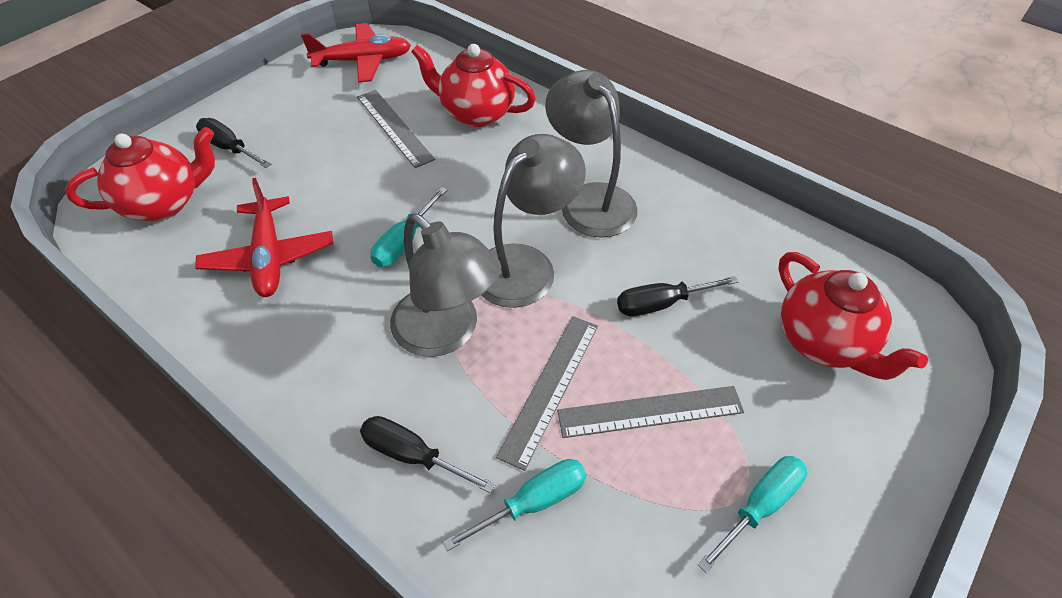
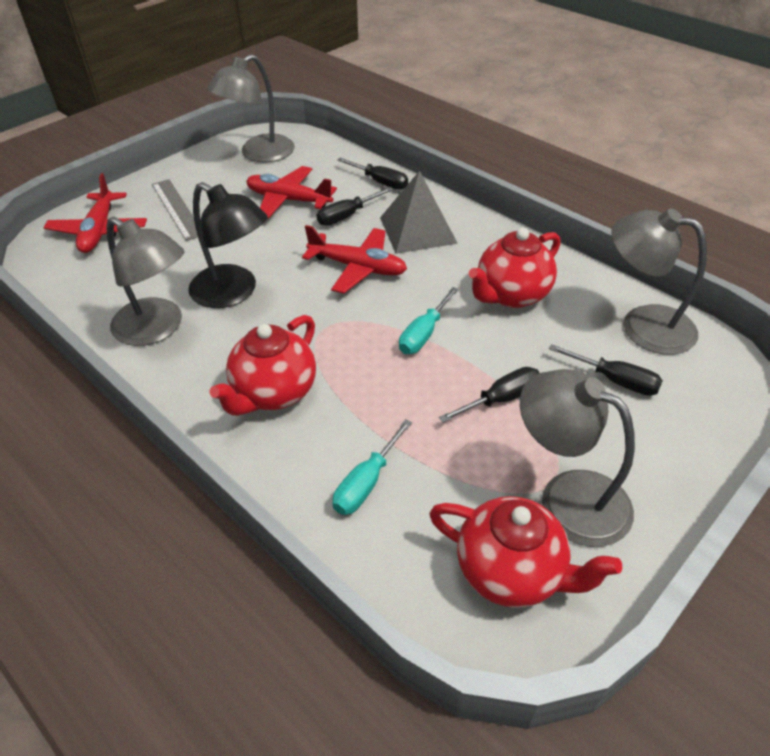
black lamp: none = 0 -> [188,182,268,308] = 1
black screwdriver: [196,118,271,168] [360,416,496,493] [617,276,738,316] = 3 -> [317,187,392,226] [337,158,408,190] [439,367,539,423] [549,344,663,396] = 4
grey lamp: [390,214,501,357] [481,134,586,308] [545,70,638,238] = 3 -> [106,217,184,346] [207,54,295,162] [520,369,635,547] [611,208,707,355] = 4
grey pyramid: none = 0 -> [380,170,458,254] = 1
grey ruler: [357,90,435,168] [496,316,598,471] [557,386,744,438] = 3 -> [152,179,198,241] = 1
red plane: [195,178,333,297] [301,23,411,83] = 2 -> [44,173,147,253] [246,166,337,218] [302,225,407,294] = 3
turquoise screwdriver: [371,187,447,267] [443,459,587,551] [698,456,807,573] = 3 -> [333,419,412,515] [399,287,458,354] = 2

